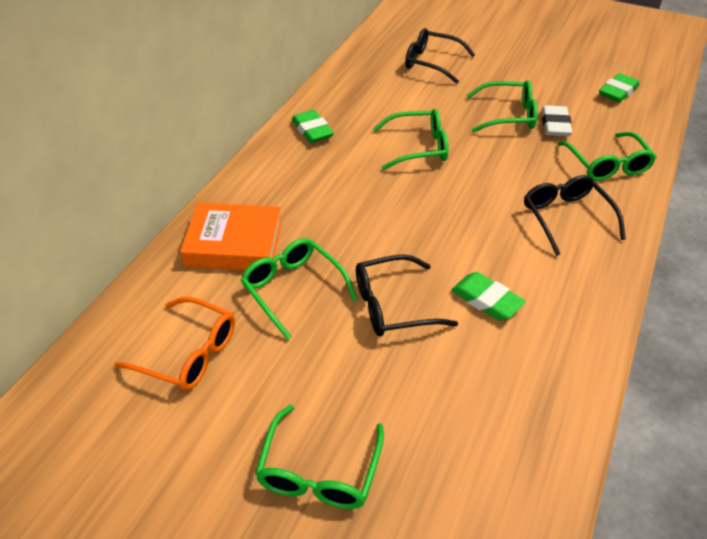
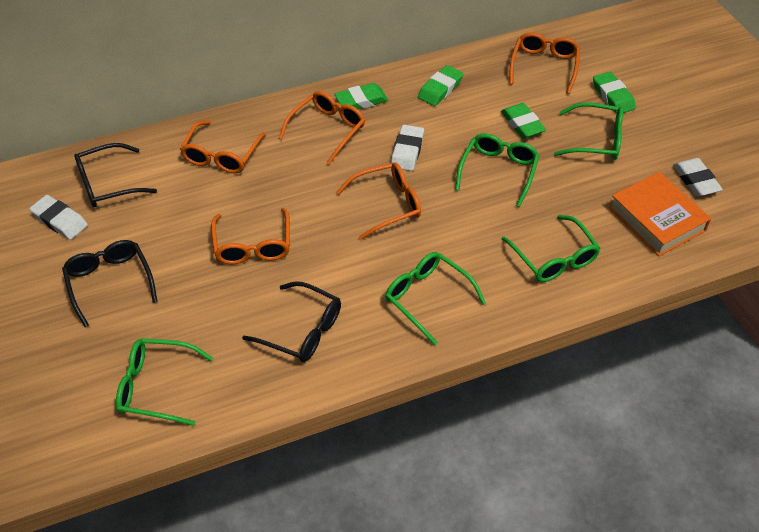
green eraser: [292,110,334,143] [451,272,526,321] [599,73,640,103] = 3 -> [334,83,388,109] [418,65,463,106] [501,103,546,138] [593,72,636,114] = 4
orange glasses: [114,297,235,391] = 1 -> [180,121,266,173] [211,208,290,264] [279,91,365,164] [337,163,421,239] [509,32,580,94] = 5
white eraser: [542,105,572,136] = 1 -> [29,195,88,240] [391,125,424,171] [673,158,723,196] = 3

